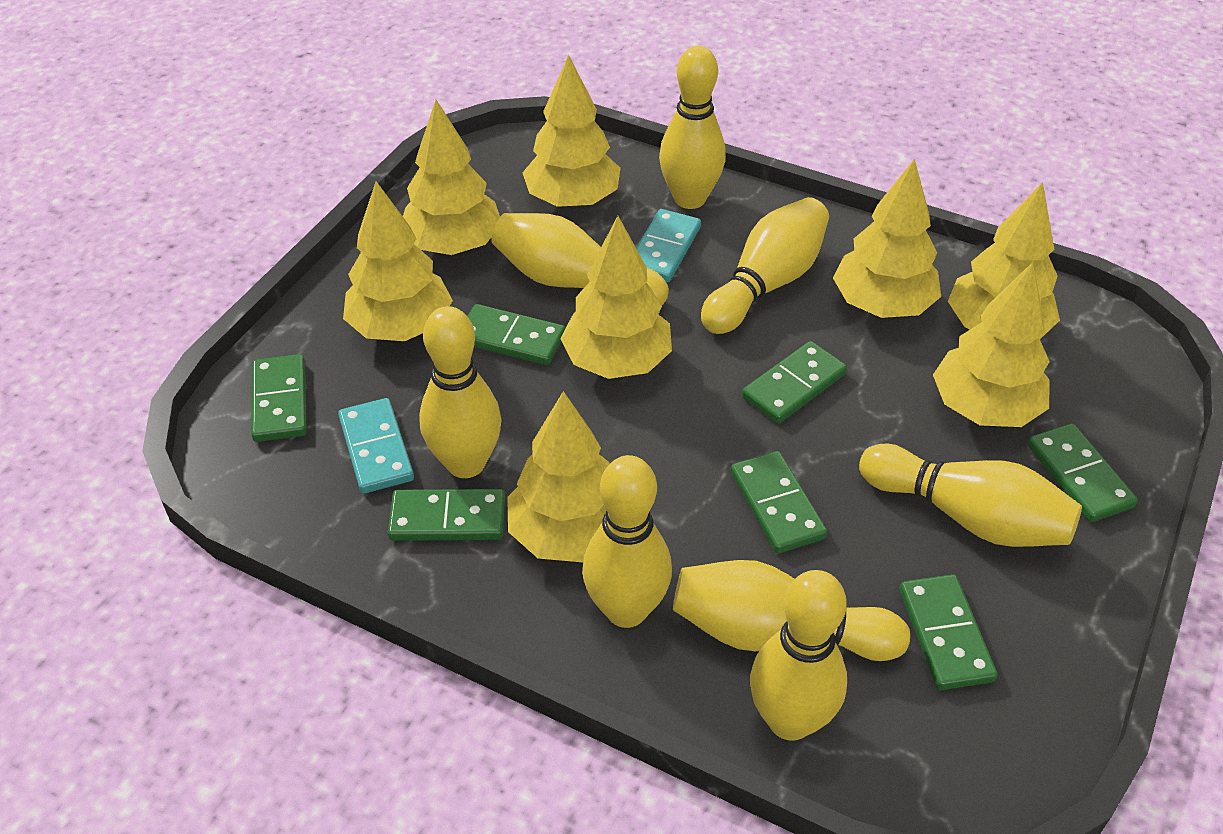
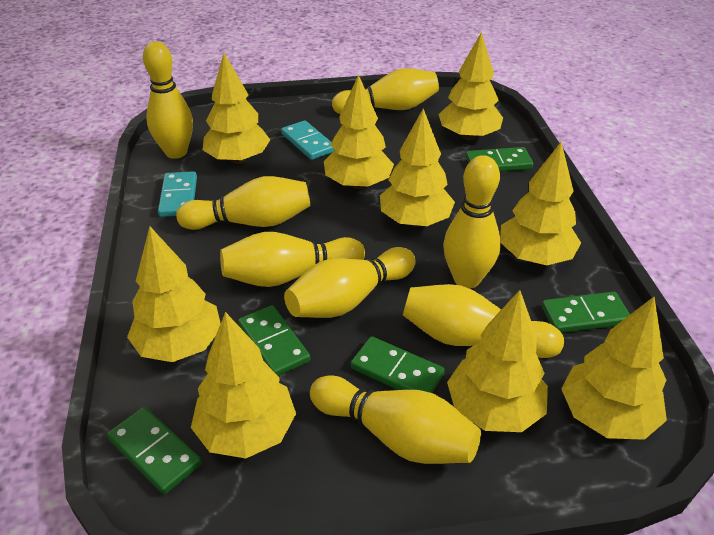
green domino: [251,354,307,442] [388,489,505,541] [467,304,565,365] [730,451,827,553] [742,341,847,424] [899,574,997,690] [1028,423,1138,522] = 7 -> [107,407,202,494] [238,305,310,376] [351,336,445,393] [466,147,533,171] [542,292,630,333] = 5
yellow tree: [343,181,453,341] [403,100,500,255] [507,391,610,562] [523,55,621,207] [560,216,672,379] [833,158,941,318] [933,262,1050,427] [948,182,1060,339] = 8 -> [127,226,221,362] [191,312,296,458] [203,53,270,164] [324,74,394,189] [380,109,455,227] [438,32,503,140] [447,290,548,432] [500,142,581,265] [561,297,667,440] = 9

